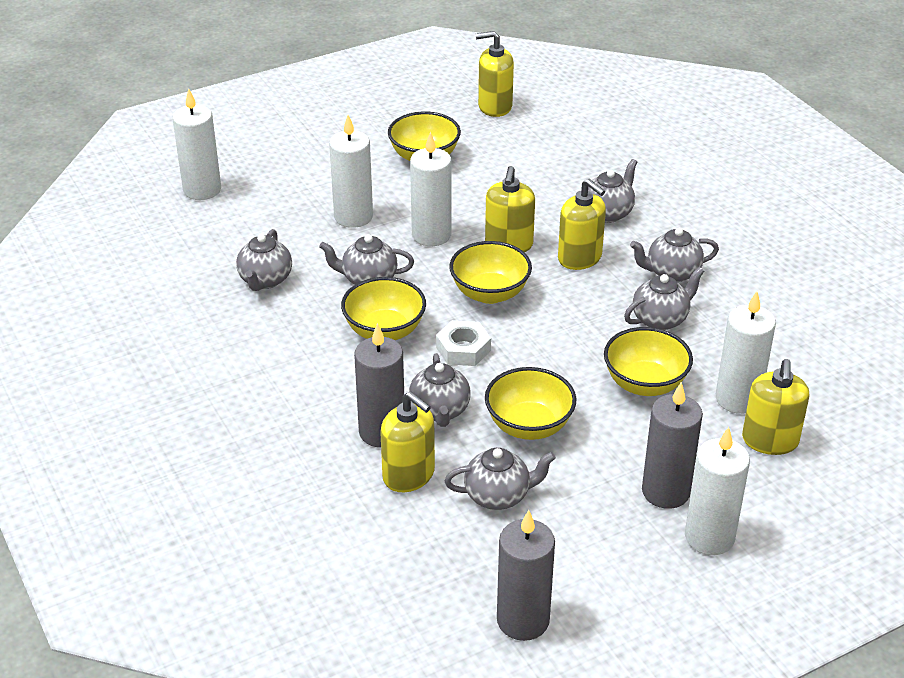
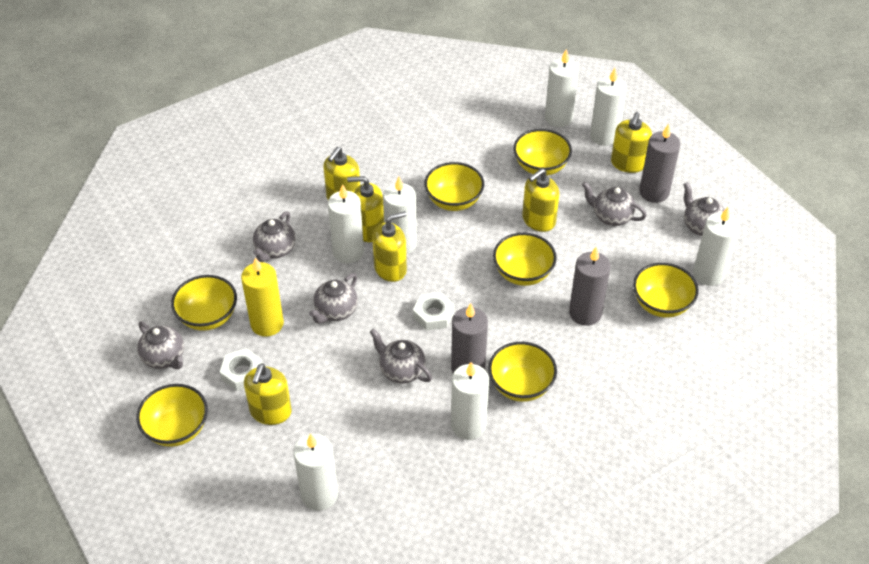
grey teapot: [236,229,292,291] [319,234,414,285] [409,353,471,427] [445,448,556,510] [588,159,637,223] [624,267,704,330] [630,228,719,282] = 7 -> [137,321,184,369] [253,211,296,262] [309,273,358,324] [370,329,432,384] [582,182,647,226] [683,182,725,236] = 6
white candle: [172,88,221,200] [329,115,373,228] [410,131,451,246] [685,427,750,555] [716,291,776,414] = 5 -> [293,434,338,511] [328,184,364,263] [383,177,417,255] [451,362,489,440] [545,49,579,127] [590,68,627,146] [693,207,740,286] = 7
white nut: [436,320,491,366] = 1 -> [220,348,263,391] [413,292,454,331] = 2
yellow bowl: [341,277,426,340] [388,111,461,161] [449,241,532,304] [485,367,576,440] [604,327,693,396] = 5 -> [136,384,208,447] [171,275,237,331] [425,162,485,211] [488,342,557,402] [493,233,557,286] [514,129,572,175] [633,263,699,318] = 7
yellow candle: none = 0 -> [241,257,284,337] = 1
yellow soap dispenser: [380,392,435,492] [476,31,514,117] [485,166,535,252] [558,179,606,270] [742,359,809,455] = 5 -> [244,363,292,425] [323,147,360,200] [347,176,384,242] [372,211,407,282] [522,168,559,232] [611,112,652,173] = 6

